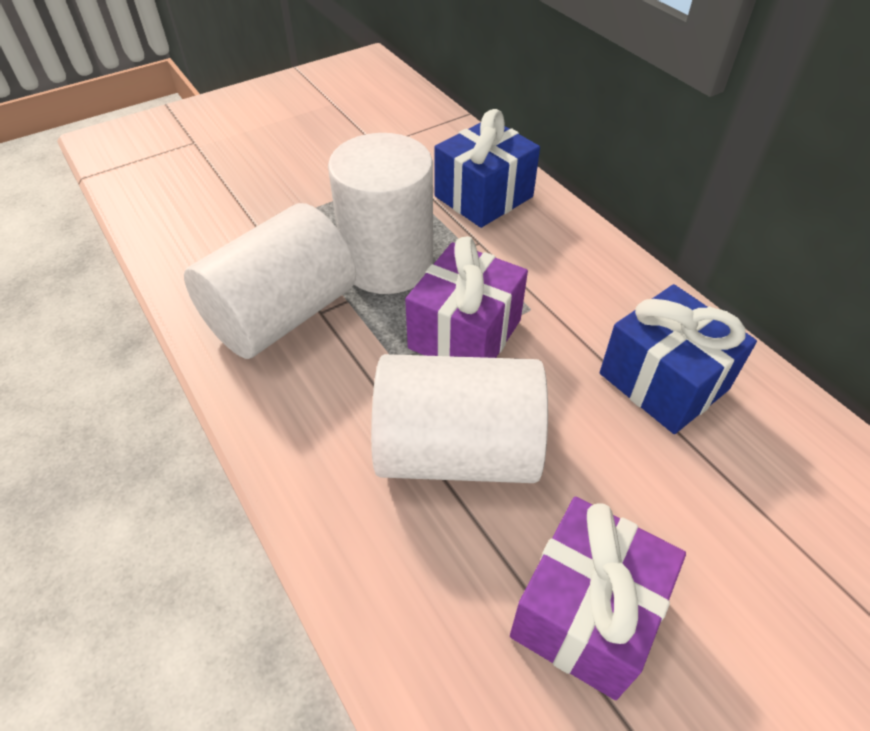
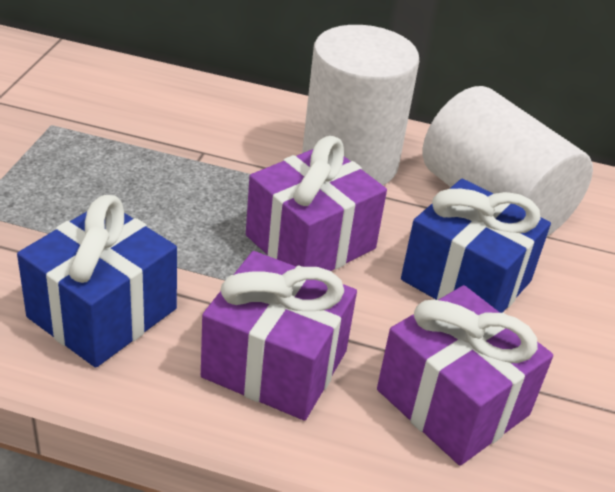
purple gift: [405,236,528,358] [510,497,686,700] = 2 -> [201,251,357,421] [246,136,387,271] [377,285,553,466] = 3
white cylinder: [184,203,356,359] [328,133,433,294] [371,354,548,483] = 3 -> [302,25,419,185] [423,86,593,236] = 2

